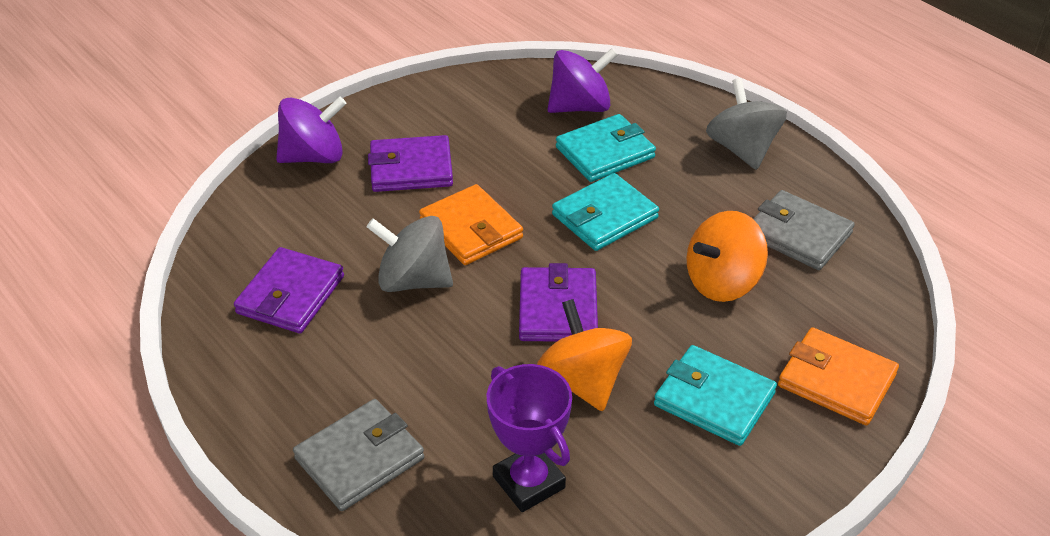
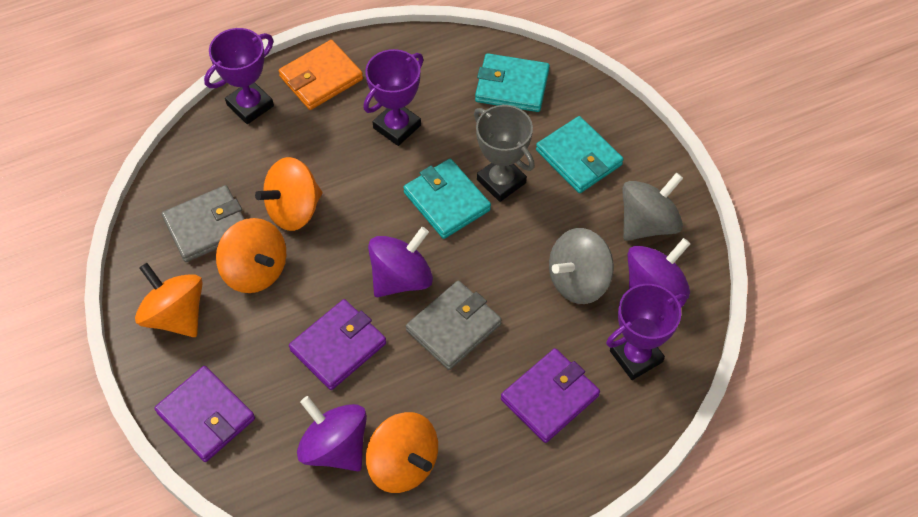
grey trophy: none = 0 -> [474,105,535,202] = 1
orange spinning top: [537,299,632,411] [687,211,768,302] = 2 -> [135,263,203,337] [216,218,286,293] [255,157,322,231] [366,412,438,493] = 4
orange wallet: [419,184,523,265] [778,327,899,425] = 2 -> [279,40,363,110] = 1
purple spinning top: [276,96,347,163] [548,48,618,113] = 2 -> [297,396,367,471] [368,227,433,297] [628,238,690,302] = 3
purple trophy: [487,364,572,512] = 1 -> [204,28,274,124] [363,49,423,146] [606,284,687,380] = 3

